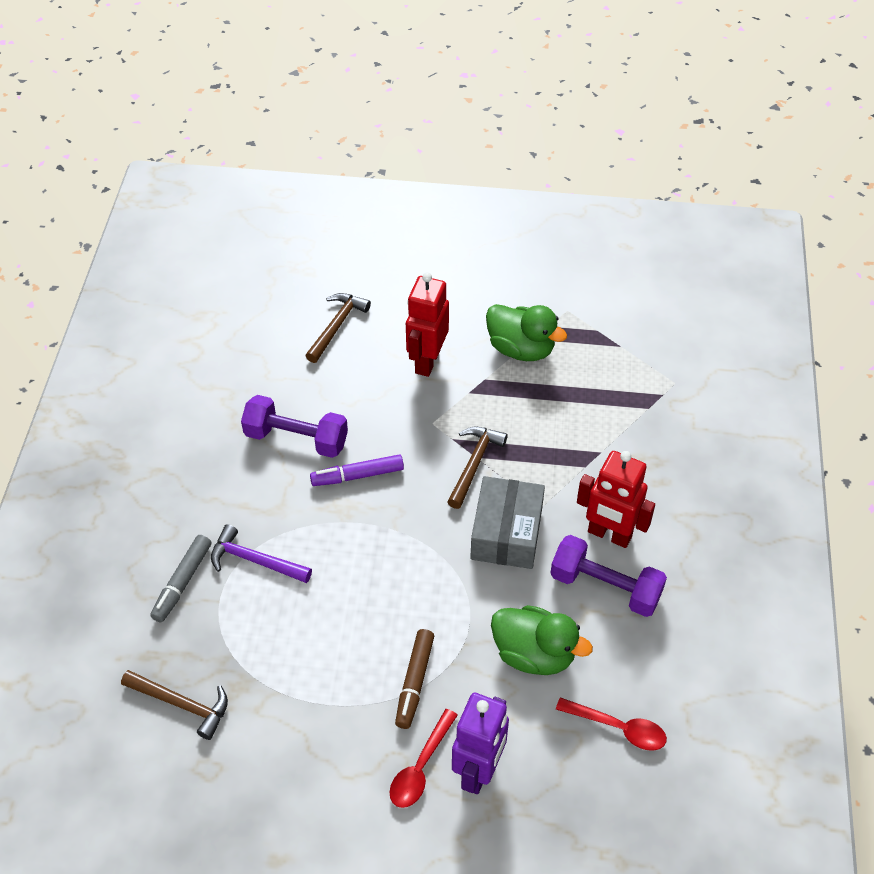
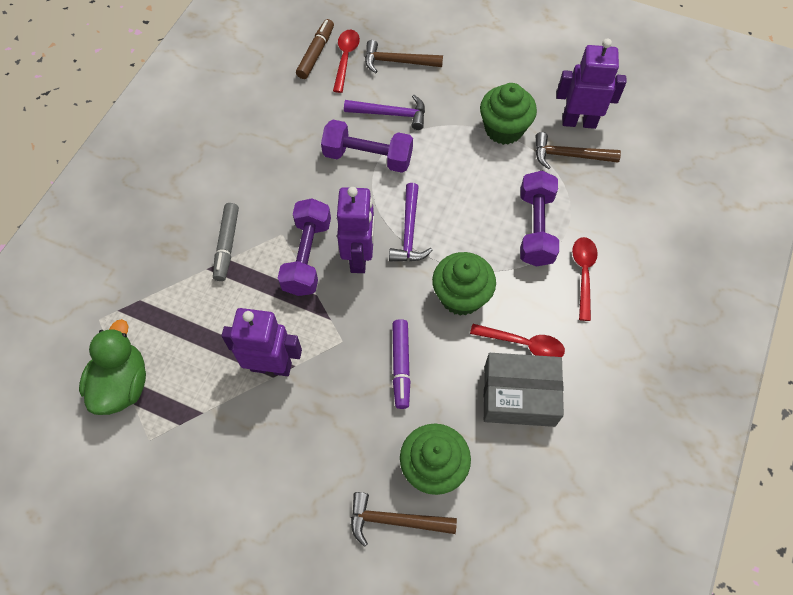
green cupcake: none = 0 -> [400,424,471,495] [432,252,496,316] [480,83,537,145] = 3
green duck: [486,304,567,361] [491,605,593,675] = 2 -> [79,319,146,415] = 1
purple dumbbell: [241,395,348,458] [550,535,667,617] = 2 -> [278,198,331,296] [321,120,413,173] [520,171,559,267] = 3
purple hammer: [211,524,312,583] = 1 -> [344,95,425,130] [389,183,433,261] = 2
purple robot: [452,693,509,794] = 1 -> [221,308,302,376] [337,187,375,273] [557,39,627,129] = 3
red robot: [406,272,449,377] [577,451,655,548] = 2 -> none = 0
red spoon: [390,709,458,808] [556,697,667,751] = 2 -> [333,30,360,93] [470,324,565,357] [572,237,598,321] = 3

